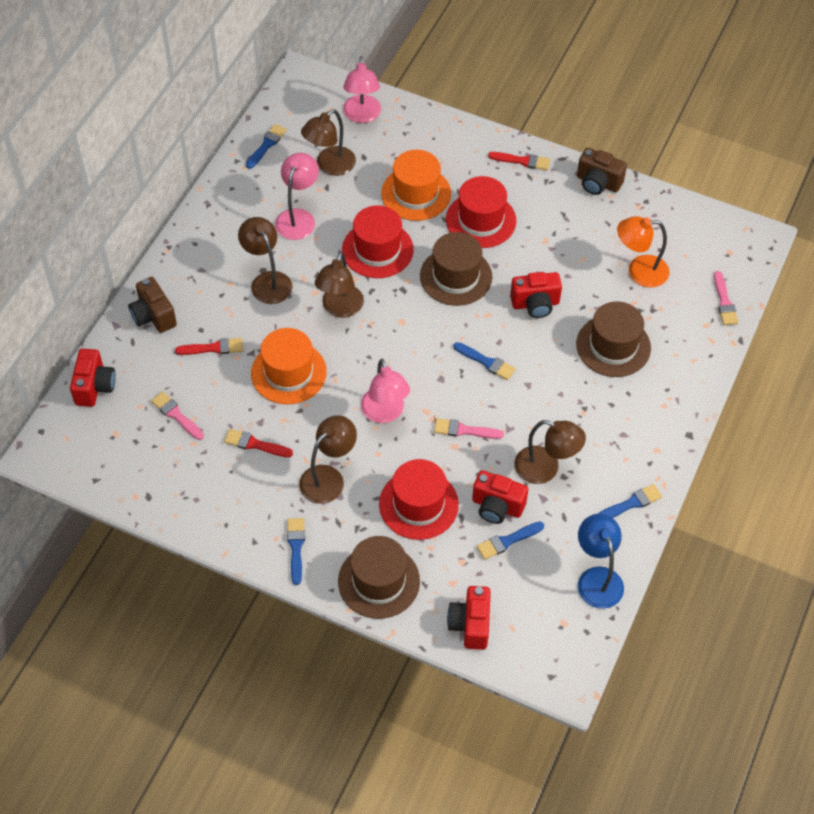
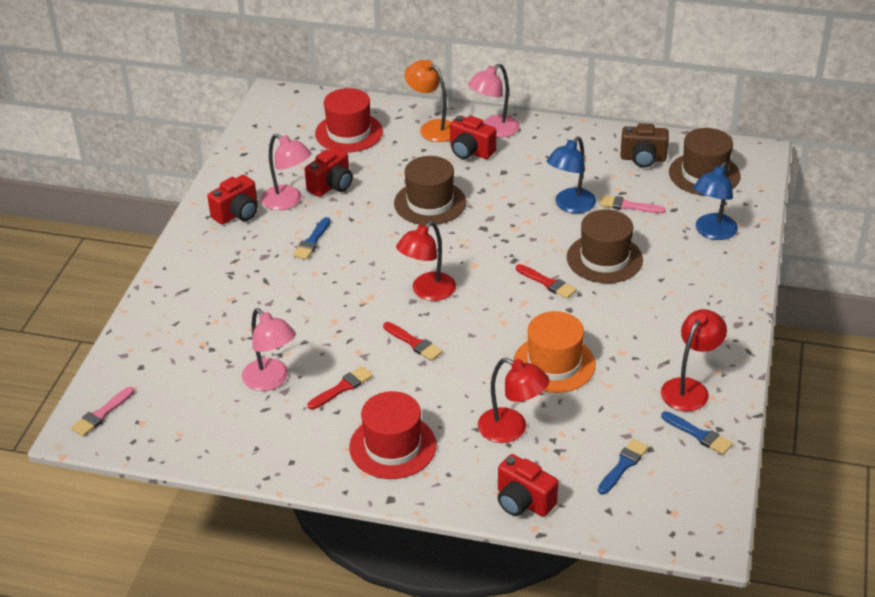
blue brush: [246,124,287,169] [287,518,305,585] [454,342,516,380] [477,522,544,560] [598,484,662,518] = 5 -> [293,217,331,260] [598,439,649,494] [661,411,733,455] = 3
blue lamp: [578,514,624,609] = 1 -> [547,137,596,213] [693,162,738,240] = 2
brown camera: [128,277,177,333] [577,148,627,195] = 2 -> [621,123,669,168] = 1
brown lamp: [238,217,293,304] [299,415,357,504] [301,109,356,176] [315,252,364,318] [514,420,586,484] = 5 -> none = 0
orange hat: [251,328,327,404] [381,150,451,221] = 2 -> [513,311,596,393] = 1
pink brush: [151,391,204,440] [434,418,504,439] [714,271,738,325] = 3 -> [71,387,134,437] [599,195,666,214] = 2
red hat: [342,205,414,278] [379,459,459,540] [446,176,516,248] = 3 -> [315,88,383,153] [349,391,437,479] = 2
red lamp: none = 0 -> [396,221,456,301] [478,358,549,443] [661,309,727,411] = 3

